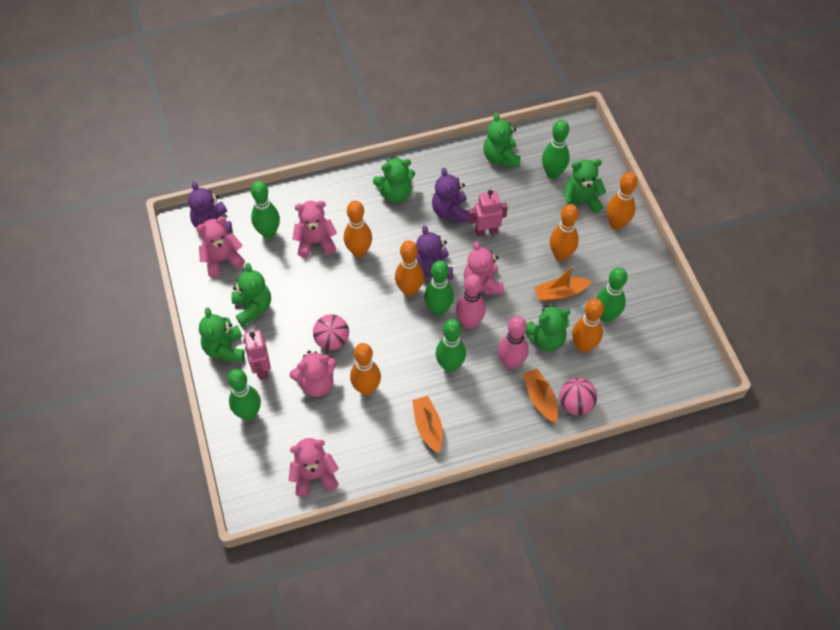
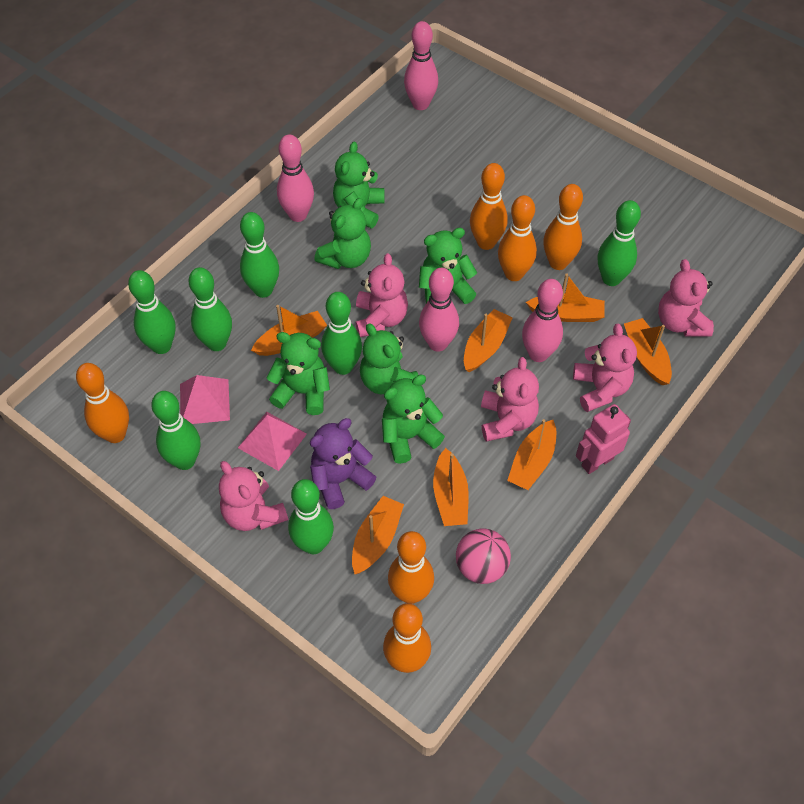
green bowling pin: [228,369,261,421] [251,181,280,239] [424,260,454,316] [436,319,466,373] [542,120,570,179] [596,267,627,322] = 6 -> [128,270,176,354] [151,391,200,470] [189,267,232,351] [240,212,279,298] [288,479,334,554] [321,292,362,375] [598,200,641,286] = 7
orange boat: [412,396,443,453] [523,368,558,423] [534,266,592,302] = 3 -> [251,305,327,356] [352,496,404,574] [433,448,469,526] [464,309,513,372] [507,419,556,490] [526,273,605,322] [624,318,672,385] = 7
pink ball: [313,314,349,350] [559,378,597,415] = 2 -> [456,528,511,584] = 1
pink bowling pin: [456,274,486,329] [498,316,529,370] = 2 -> [277,135,314,222] [404,21,438,110] [419,268,459,351] [522,279,563,362] = 4
pink pyramid: none = 0 -> [180,375,230,424] [238,412,307,471] = 2
pink robot: [244,330,271,380] [468,190,508,237] = 2 -> [576,404,631,474] = 1
purple teddy bear: [188,182,232,233] [416,226,453,279] [432,168,469,222] = 3 -> [310,418,376,509] = 1

